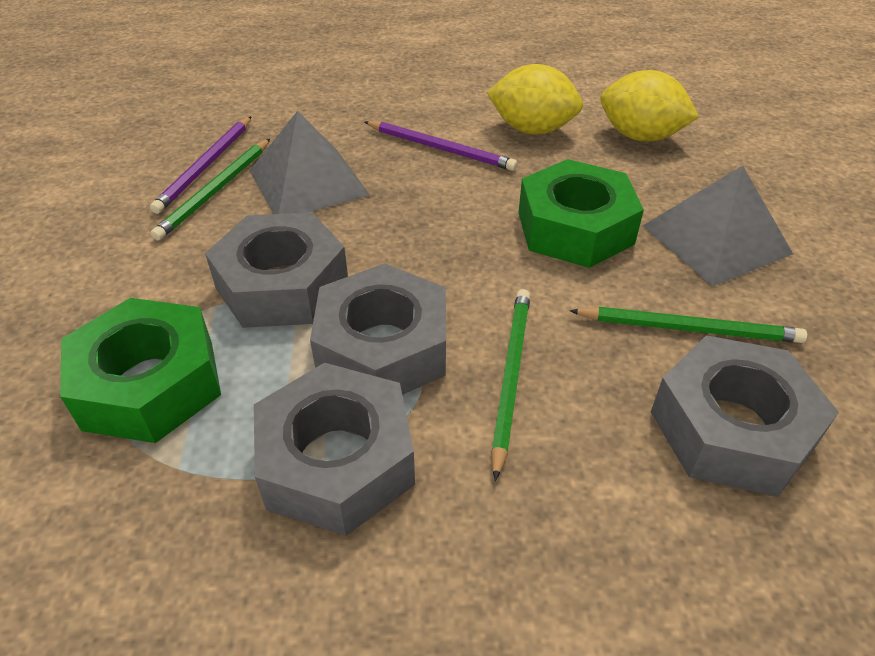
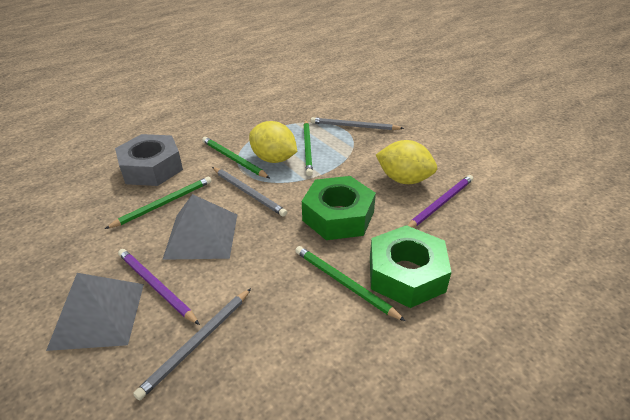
green pencil: [151,139,270,241] [491,289,530,481] [569,307,807,343] = 3 -> [105,176,212,229] [202,137,270,178] [295,246,405,321] [303,120,313,176] = 4
grey nut: [205,212,348,328] [254,363,415,536] [310,263,446,395] [651,335,839,497] = 4 -> [115,134,183,186] = 1
grey pencil: none = 0 -> [133,288,251,400] [212,167,287,217] [311,117,404,130] = 3

